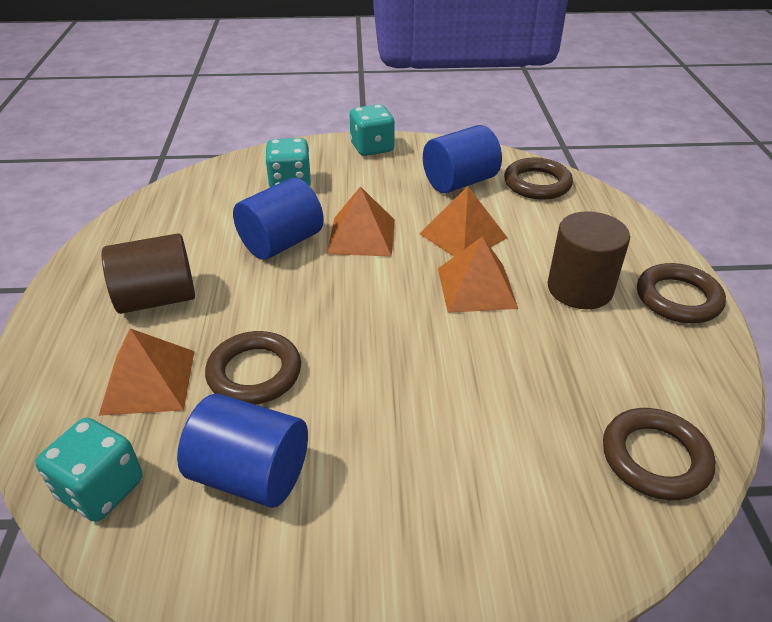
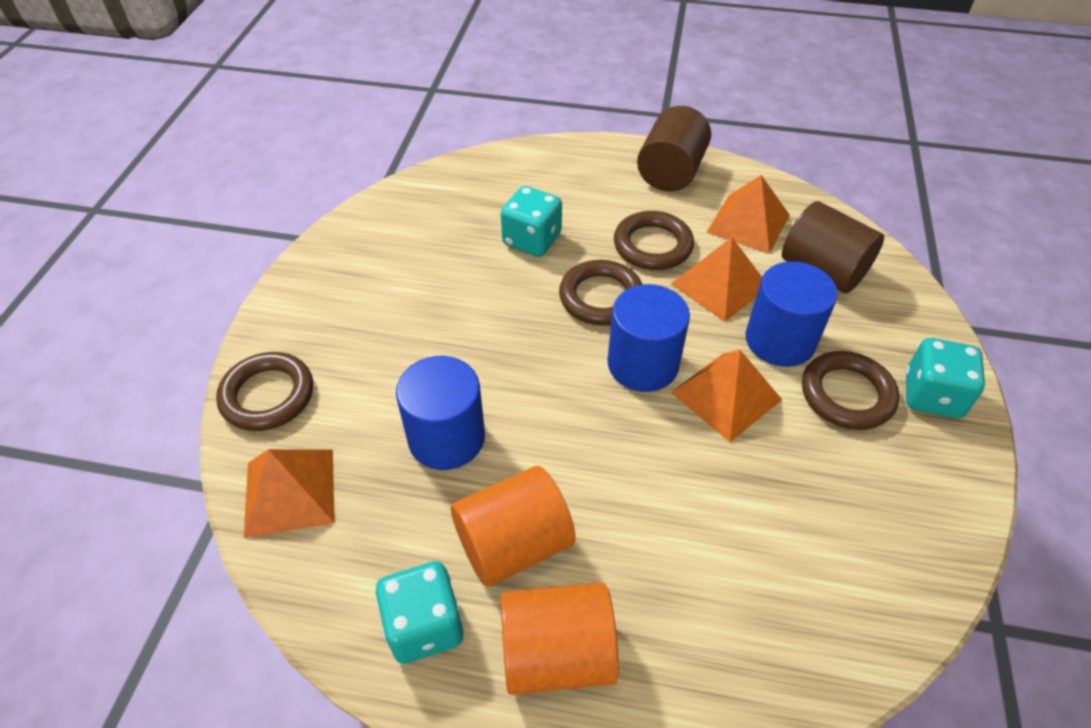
orange cylinder: none = 0 -> [451,466,576,587] [500,583,619,695] = 2

